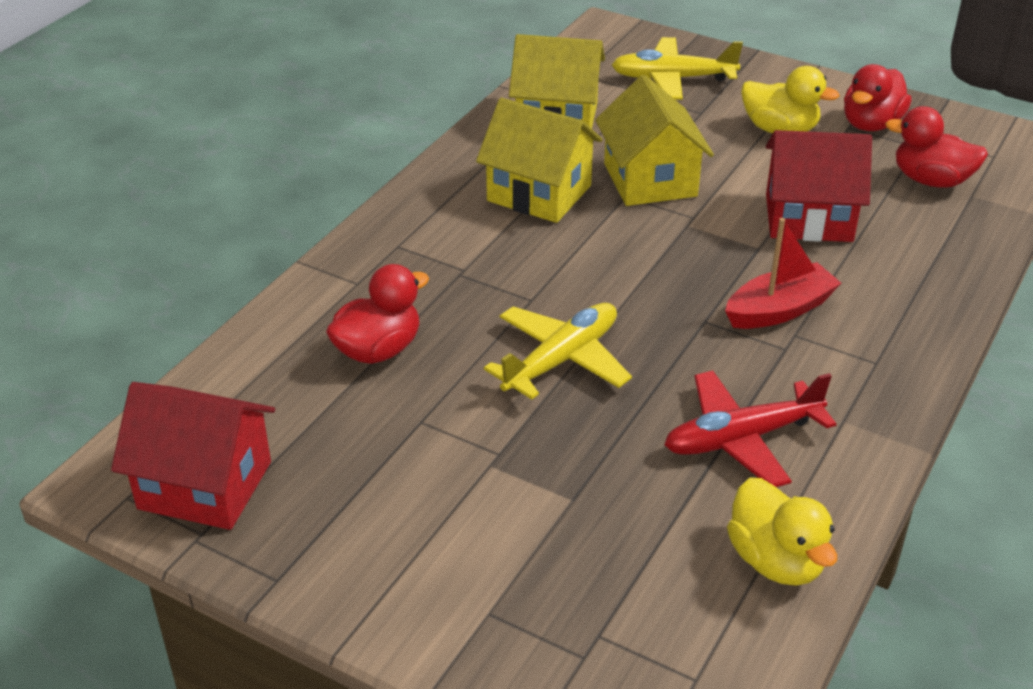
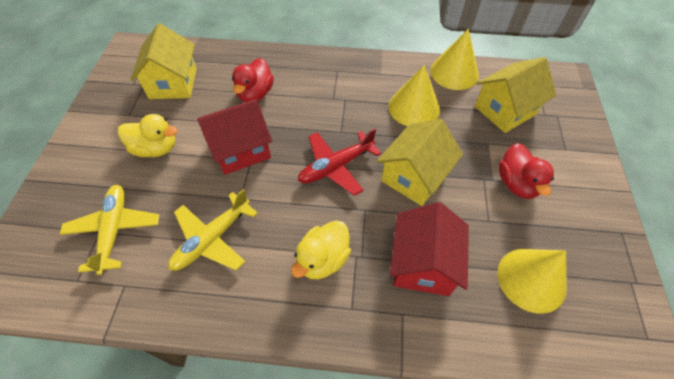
red boat: [725,218,841,329] = 1 -> none = 0
red duck: [326,264,429,364] [844,64,911,131] [885,106,988,188] = 3 -> [232,58,274,102] [498,143,554,199] = 2
yellow cone: none = 0 -> [389,65,440,126] [430,29,479,90] [498,249,567,314] = 3

